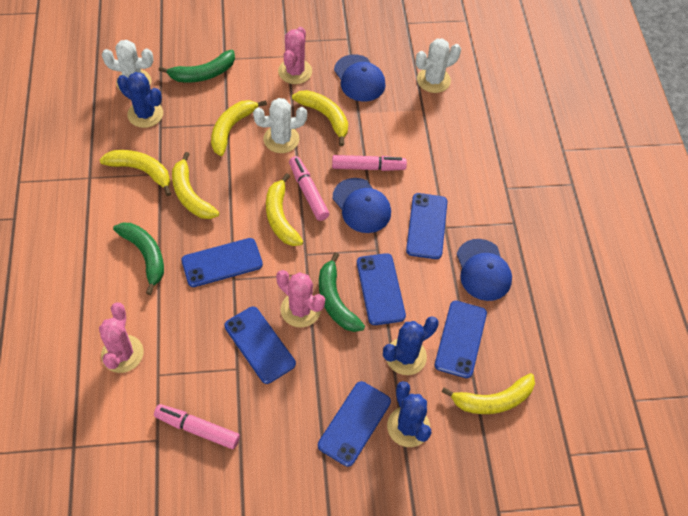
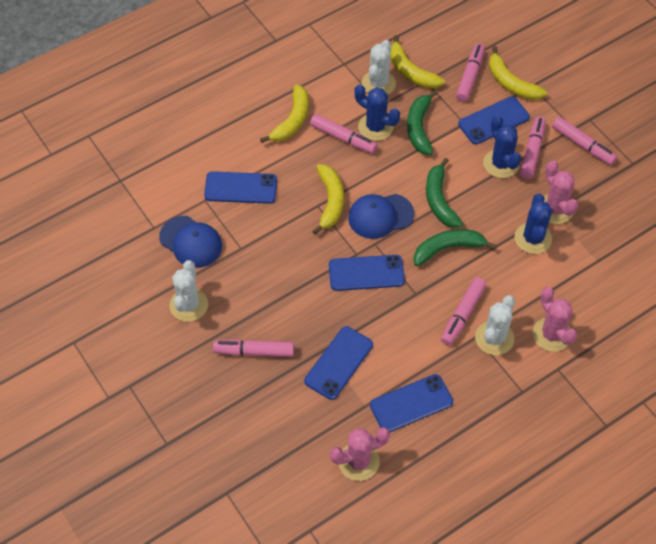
blue cap: [333,178,391,233] [334,55,386,101] [457,239,512,301] = 3 -> [159,216,222,268] [348,194,414,239] = 2
blue phone: [181,238,263,287] [224,307,296,384] [318,381,391,467] [357,253,406,325] [406,193,447,259] [435,301,487,378] = 6 -> [204,171,277,204] [304,326,373,400] [329,255,405,291] [370,374,453,432] [458,96,530,144] = 5
pink marker: [154,404,240,449] [289,156,329,221] [332,155,407,171] = 3 -> [213,339,294,357] [310,114,377,154] [441,278,486,345] [456,44,485,102] [520,116,546,179] [552,117,617,165] = 6
yellow banana: [100,150,171,196] [172,152,219,219] [211,100,267,156] [266,173,303,246] [292,90,348,146] [441,373,535,414] = 6 -> [260,84,308,143] [312,164,344,235] [390,35,445,88] [489,46,547,100] = 4

